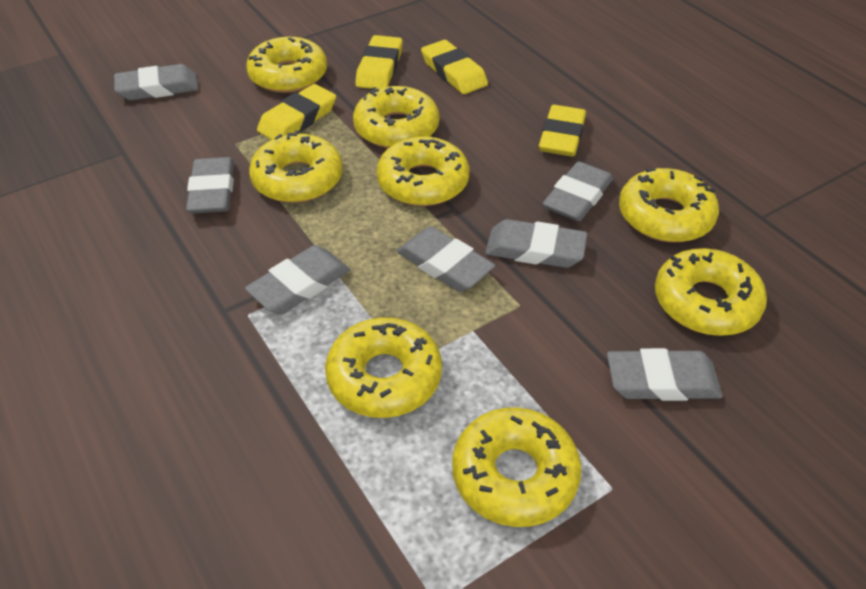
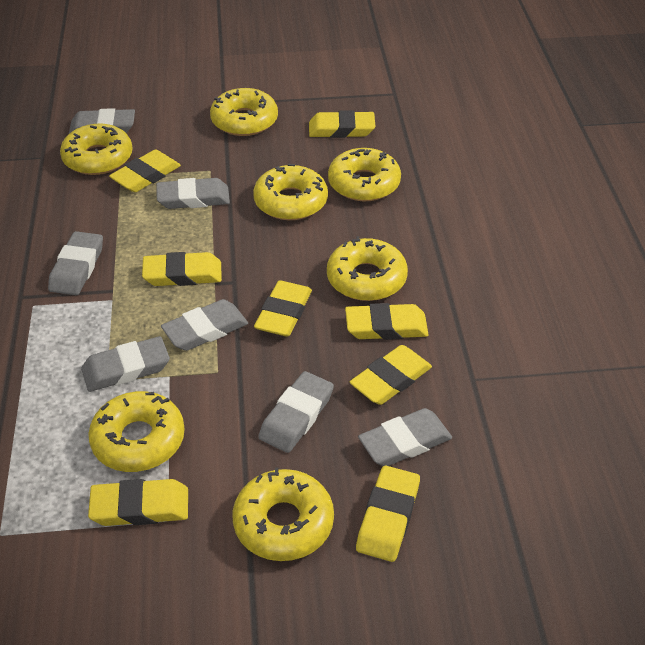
yellow donut: [246,37,327,93] [249,130,343,203] [325,317,442,418] [353,86,439,148] [376,136,469,206] [452,407,582,527] [619,168,719,242] [655,248,767,336] = 8 -> [60,124,133,175] [88,391,185,472] [210,88,278,136] [232,468,334,561] [253,164,328,220] [327,236,408,301] [328,148,401,201] = 7
yellow eraser: [257,84,336,140] [355,35,403,89] [421,40,488,94] [539,105,586,157] = 4 -> [88,479,188,526] [109,150,181,192] [142,252,222,286] [254,281,312,337] [309,110,375,138] [345,303,429,340] [350,345,432,405] [356,466,420,562] = 8

